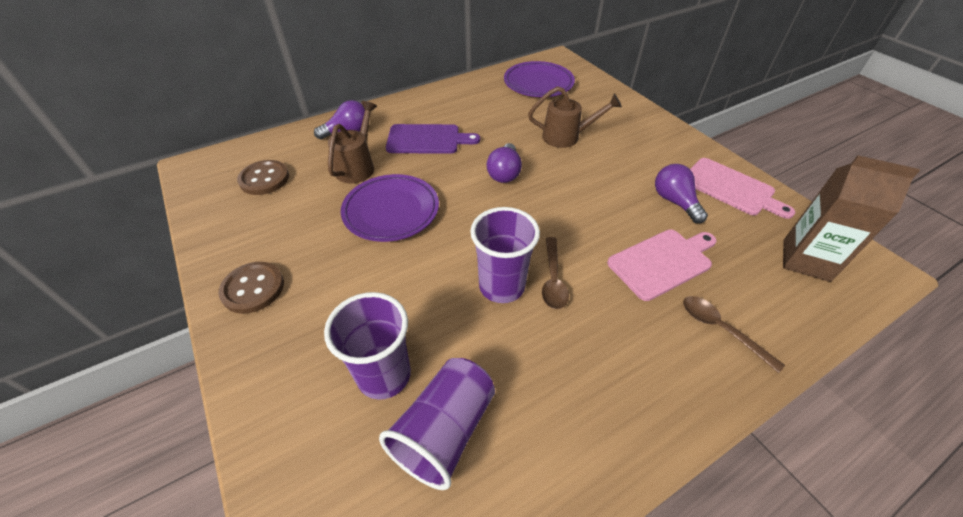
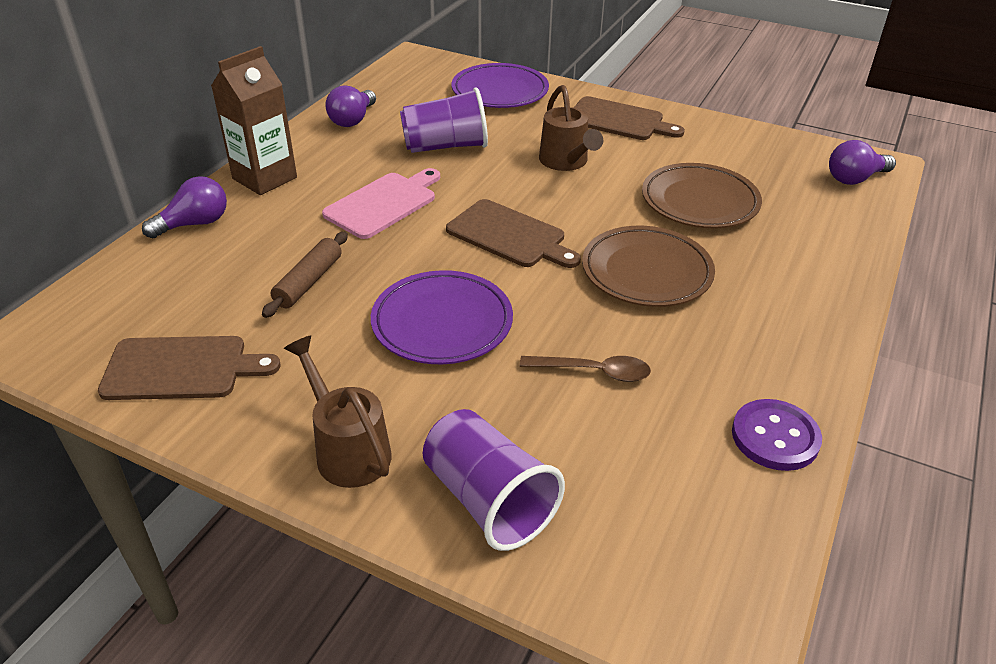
brown button: [218,262,284,314] [237,160,289,195] = 2 -> none = 0
brown cutting board: none = 0 -> [98,336,281,400] [446,199,581,268] [574,96,685,140] = 3
brown plate: none = 0 -> [582,226,715,307] [642,163,762,228] = 2
brown rolling pin: none = 0 -> [262,231,348,318] = 1
brown spoon: [542,237,569,309] [683,296,785,373] = 2 -> [520,356,651,382] = 1
pink cutting board: [607,229,717,301] [690,158,795,219] = 2 -> [322,168,440,239] = 1
purple button: none = 0 -> [732,399,822,471] = 1
purple cup: [324,292,411,400] [379,358,495,490] [470,207,540,303] = 3 -> [400,87,488,153] [423,409,565,551] = 2
purple cutting board: [386,124,480,154] = 1 -> none = 0

